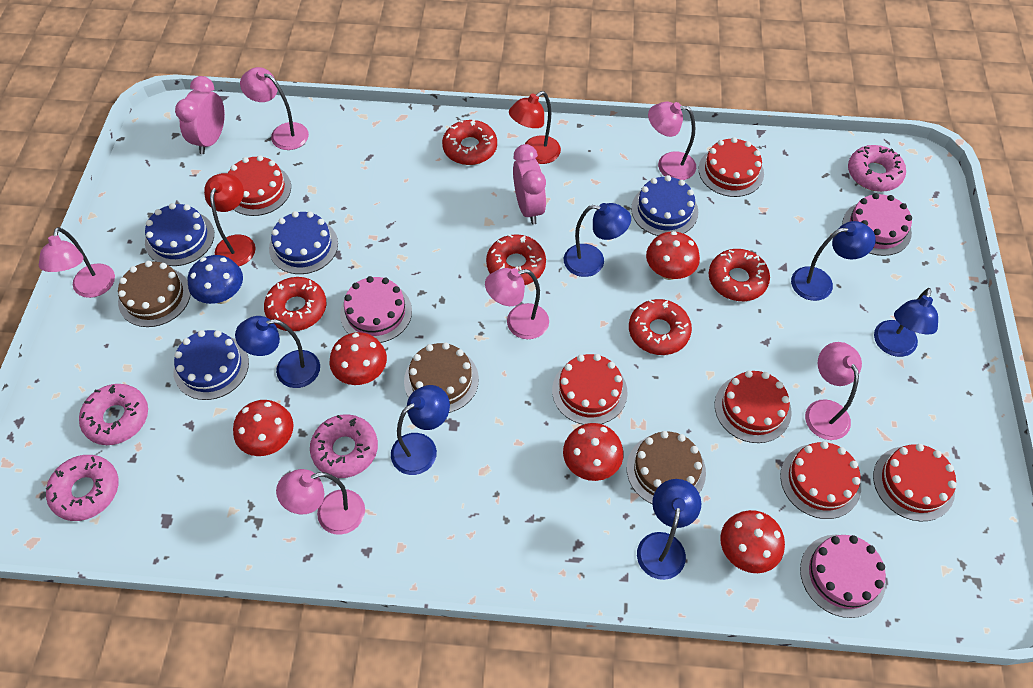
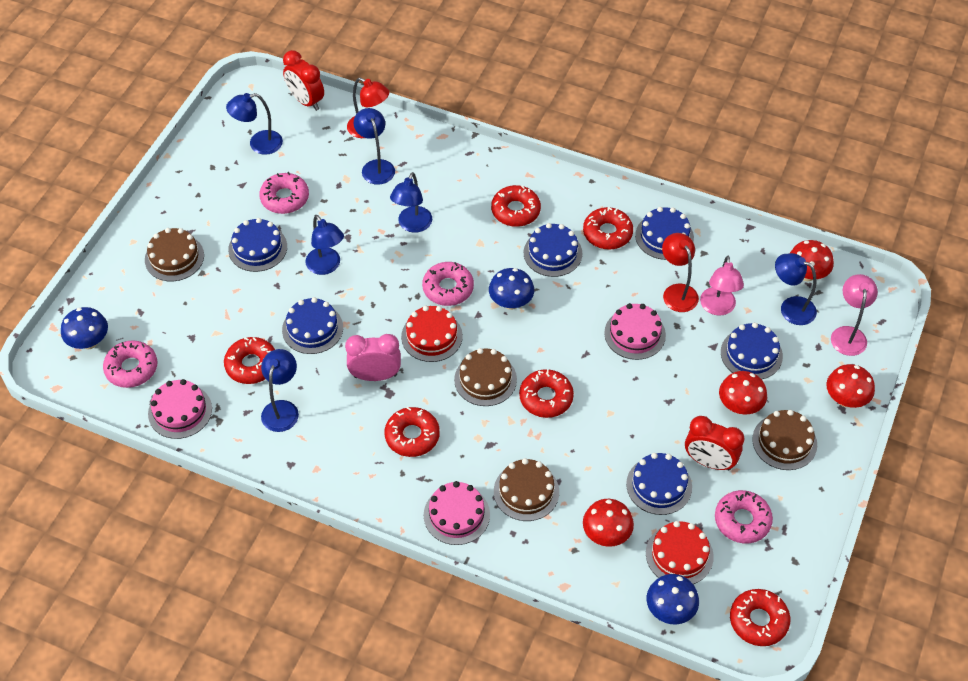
blue cake: [145,203,214,266] [174,330,249,400] [269,211,338,274] [631,175,698,236] = 4 -> [228,218,287,272] [282,297,343,354] [524,223,582,277] [626,453,692,515] [635,207,694,260] [721,323,783,379] = 6
blue mushroom: [187,255,243,304] = 1 -> [61,307,108,349] [489,268,534,310] [647,574,699,624] = 3
brown cake: [118,261,191,327] [404,343,479,413] [627,431,706,504] = 3 -> [145,228,204,281] [454,348,517,406] [494,458,559,521] [752,410,817,470] = 4
pink clock: [175,76,225,154] [513,144,546,225] = 2 -> [345,334,401,381] = 1
pink lamp: [39,227,115,298] [240,67,309,150] [276,469,365,535] [485,268,549,339] [648,102,696,180] [805,342,862,440] = 6 -> [700,256,744,316] [831,274,878,356] = 2
red cake: [228,155,291,216] [552,354,628,425] [699,137,764,197] [715,371,792,443] [780,441,861,519] [873,444,956,521] = 6 -> [401,306,463,362] [646,521,714,584] = 2
red clock: none = 0 -> [283,50,324,111] [685,416,745,471] = 2
red donut: [264,277,327,331] [442,119,497,165] [486,234,546,285] [629,299,692,355] [709,249,770,301] = 5 -> [224,337,275,384] [385,407,440,457] [491,185,541,227] [519,369,574,418] [583,207,633,250] [730,589,790,646] = 6
red mushroom: [233,400,294,456] [330,332,387,385] [563,423,624,481] [646,231,700,280] [720,510,785,573] = 5 -> [583,499,634,547] [719,371,767,415] [790,240,834,281] [826,364,875,408] = 4

